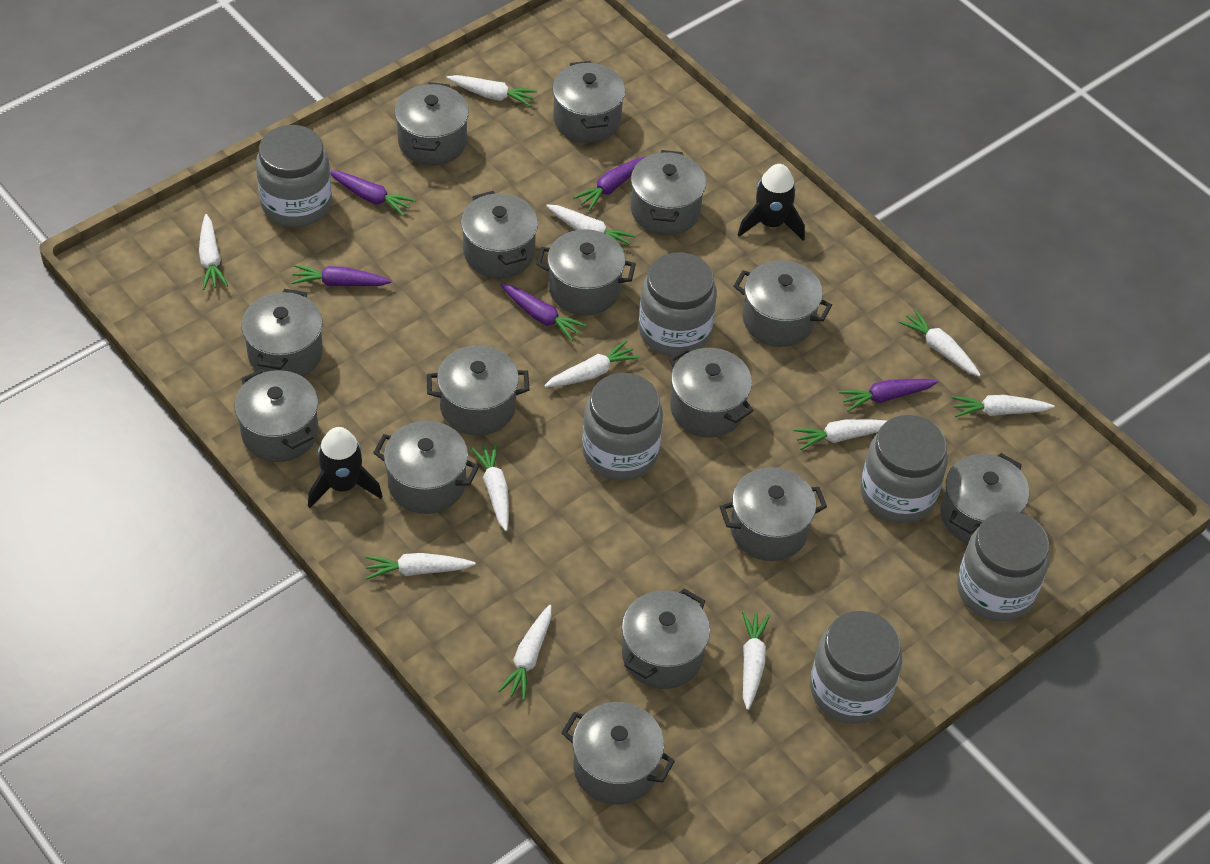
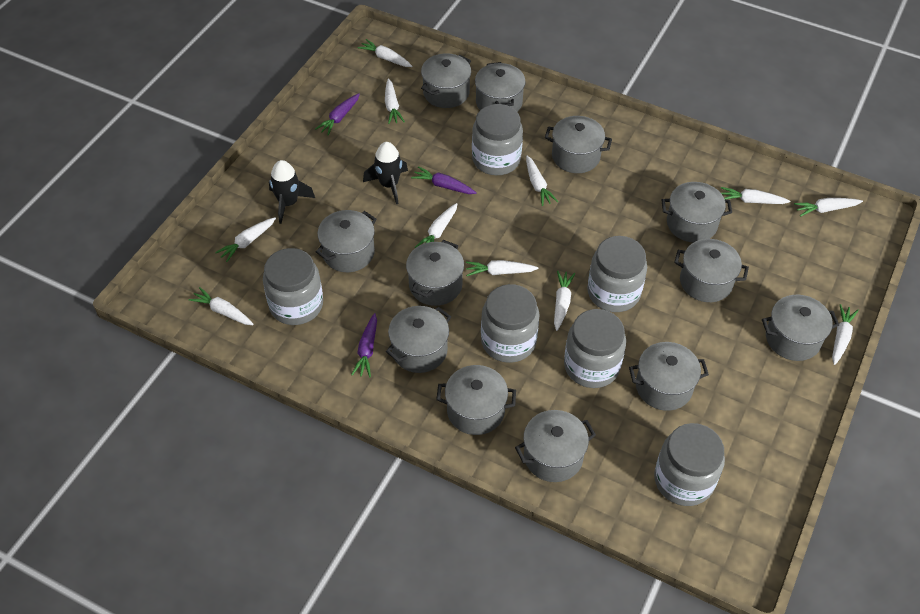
grey pot: [235,369,319,462] [241,289,323,377] [373,421,479,514] [394,82,469,165] [427,345,529,436] [461,191,538,278] [536,229,636,315] [552,61,625,143] [561,702,675,805] [622,588,710,689] [631,150,706,235] [669,348,754,437] [720,467,827,561] [734,260,832,347] [940,453,1029,544] = 15 -> [316,210,377,272] [386,306,451,373] [406,240,464,306] [421,53,471,108] [436,365,516,435] [475,62,526,112] [515,410,596,482] [545,116,612,173] [629,342,709,411] [661,182,732,242] [674,239,749,302] [762,295,839,361] = 12
purple carrot: [291,265,392,286] [330,171,416,216] [501,284,587,341] [573,156,647,211] [839,379,938,412] = 5 -> [315,93,360,135] [351,313,377,377] [411,166,477,194] = 3

